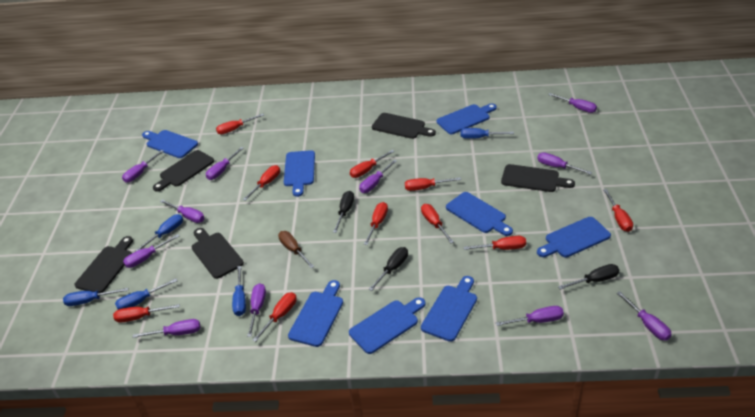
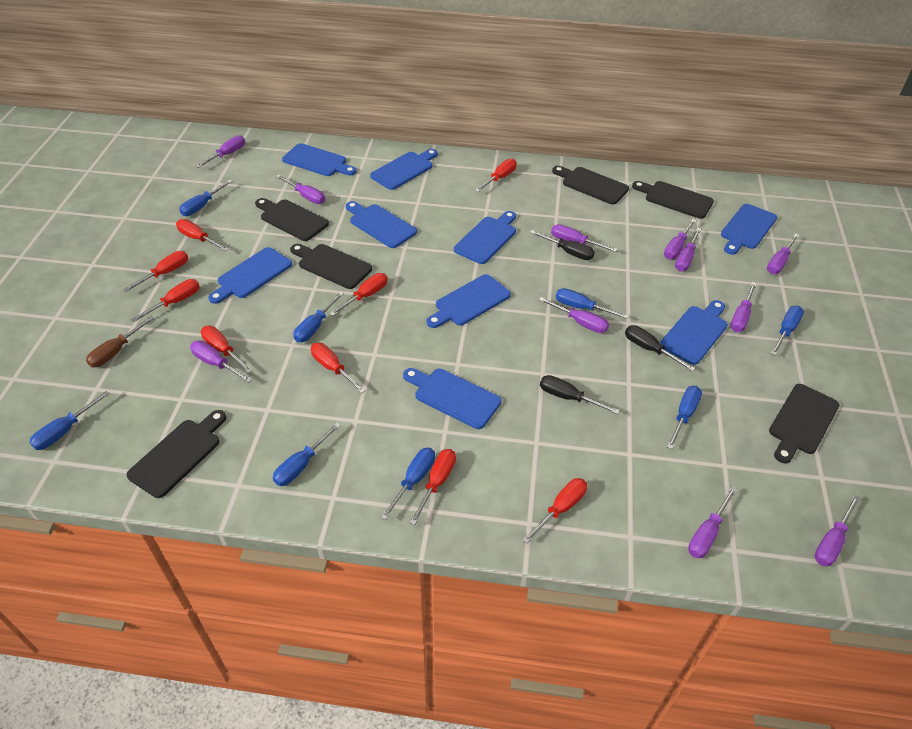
black cutting board: [75,236,133,293] [153,150,214,192] [192,228,244,279] [372,113,436,139] [501,164,575,192] = 5 -> [126,410,227,498] [255,198,329,241] [290,244,372,289] [552,166,629,205] [632,181,714,219] [769,384,839,464] = 6
blue cutting board: [142,130,198,158] [284,150,315,197] [288,280,343,347] [349,297,426,354] [421,276,477,342] [437,104,497,134] [446,192,513,236] [537,217,611,257] = 8 -> [208,247,292,304] [282,143,356,176] [346,201,417,248] [370,149,438,190] [403,368,501,429] [427,274,511,328] [454,211,516,264] [660,300,728,365] [721,204,777,255] = 9
blue screwdriver: [63,288,128,306] [115,279,178,310] [135,214,183,251] [232,266,246,316] [461,128,514,139] = 5 -> [29,391,110,450] [179,180,232,216] [273,422,341,486] [293,292,344,343] [380,448,435,520] [556,288,629,319] [667,386,702,449] [771,306,804,356] = 8
red screwdriver: [113,304,180,323] [216,114,264,134] [243,165,280,201] [252,292,296,342] [350,150,395,178] [364,202,388,245] [405,177,461,191] [421,204,454,244] [464,236,526,250] [603,189,633,232] = 10 -> [123,251,188,292] [131,279,200,322] [176,219,228,251] [201,326,252,373] [311,343,366,393] [329,273,388,316] [410,449,456,525] [475,159,517,192] [522,478,587,544] = 9

